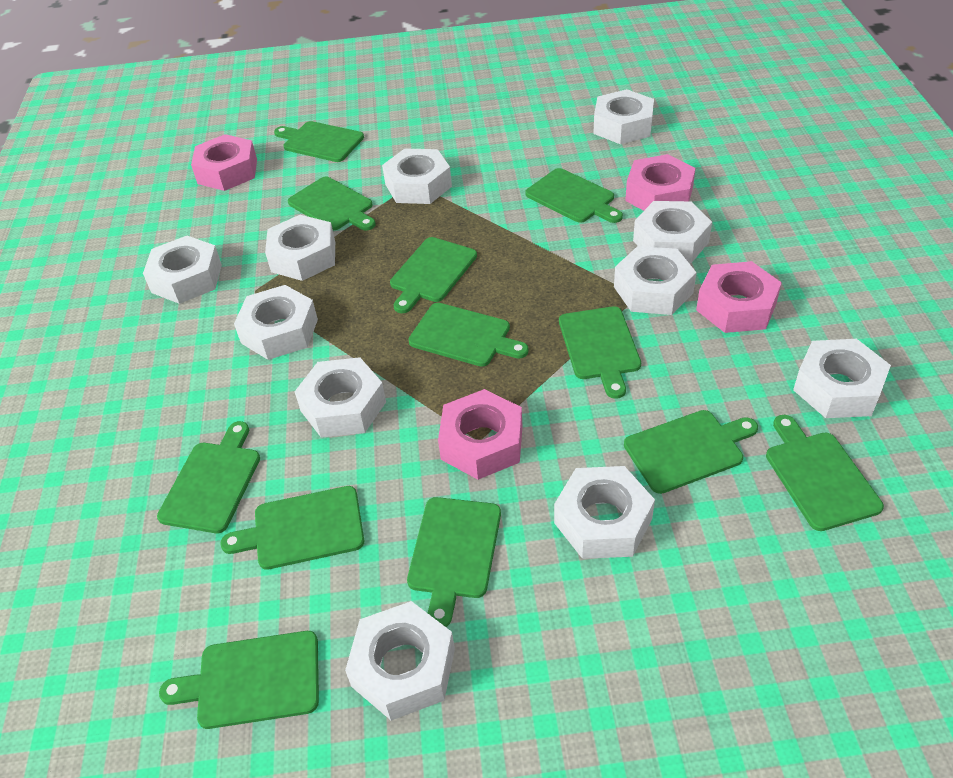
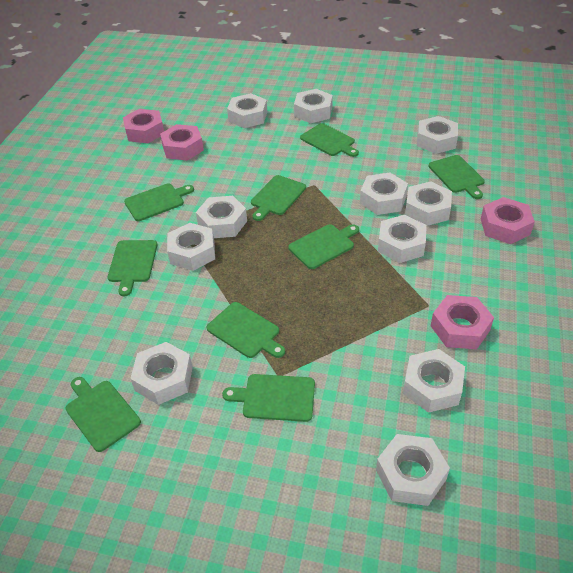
green cutting board: [157,421,260,533] [159,631,319,729] [220,486,364,570] [274,121,364,162] [288,177,376,230] [390,237,477,313] [407,497,501,627] [408,303,529,367] [525,168,623,223] [559,306,641,399] [624,410,758,494] [766,415,884,531] = 12 -> [66,377,141,452] [107,240,157,296] [124,183,194,221] [207,302,285,358] [222,374,315,422] [251,175,306,221] [288,224,359,269] [300,123,359,157] [428,155,485,199] = 9

